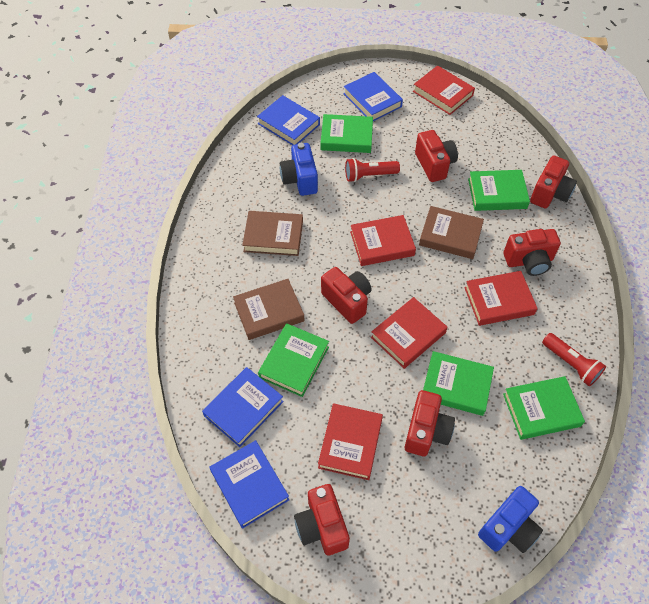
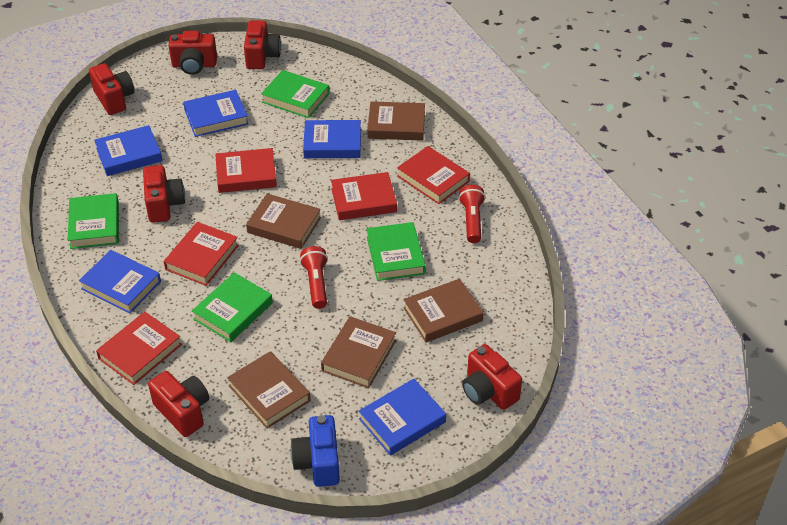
blue book: [202,367,284,447] [209,440,289,529] [257,95,320,145] [343,72,403,121] = 4 -> [79,250,161,313] [94,125,163,176] [183,90,248,137] [303,120,361,158] [359,379,446,456] = 5
blue camera: [280,143,318,196] [478,486,543,553] = 2 -> [290,415,340,487] = 1
brown book: [233,279,305,340] [242,211,303,256] [419,206,484,259] = 3 -> [227,351,311,429] [246,193,321,249] [321,316,396,388] [368,101,425,141] [403,279,483,343] = 5
green book: [258,323,329,397] [321,114,373,153] [423,351,494,416] [468,170,530,211] [503,376,585,440] = 5 -> [68,193,119,249] [192,273,273,342] [261,70,329,118] [367,222,426,281] = 4

